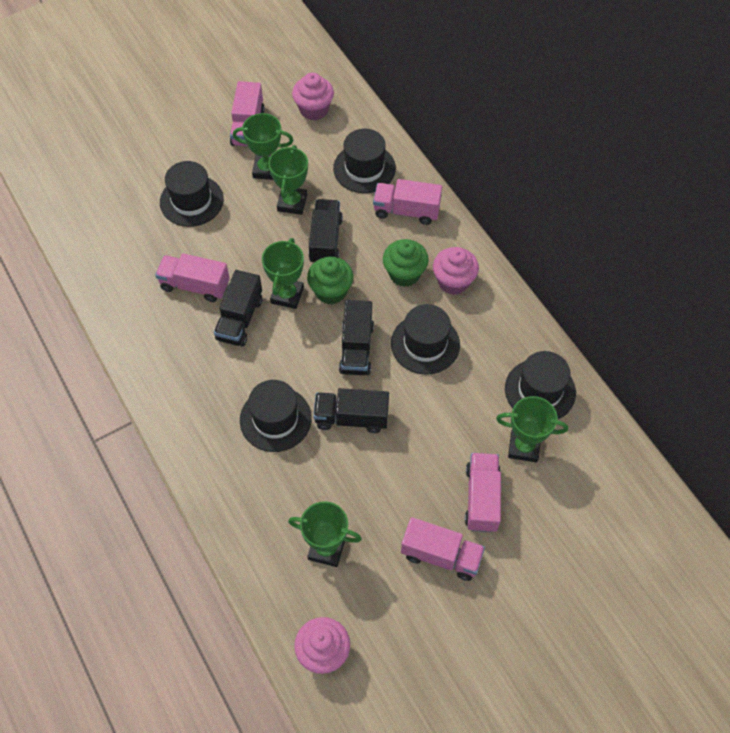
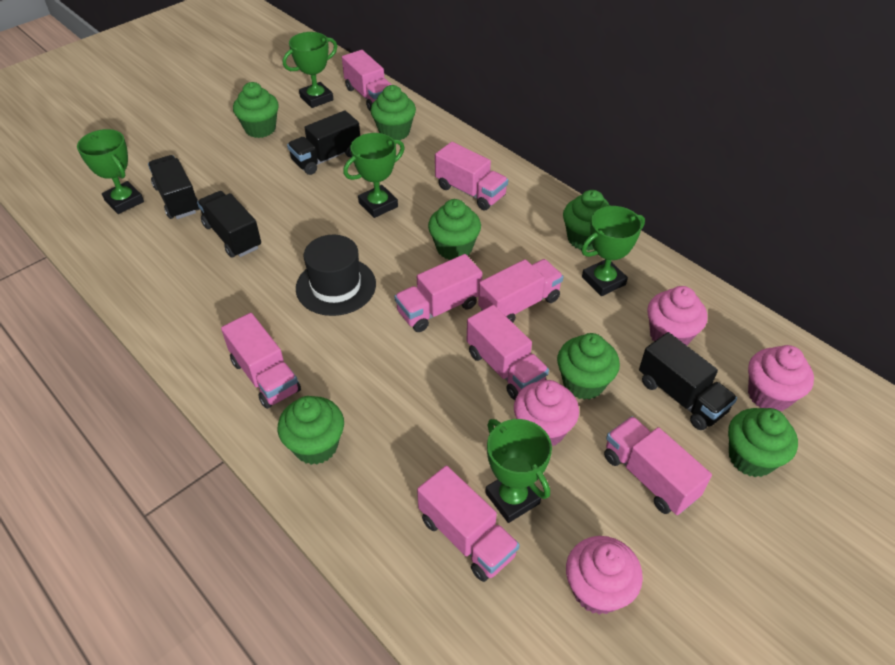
black hat: [160,161,224,227] [240,380,312,452] [333,129,396,193] [391,304,460,375] [505,351,576,419] = 5 -> [296,235,376,316] = 1
green cupcake: [307,257,354,304] [383,239,429,287] = 2 -> [233,82,279,138] [278,396,344,465] [370,85,416,140] [428,199,481,260] [557,333,620,400] [563,190,610,251] [728,408,798,477] = 7
pink cupcake: [292,73,334,120] [294,617,350,674] [433,247,479,295] = 3 -> [514,380,579,446] [566,536,643,615] [647,286,707,345] [748,345,814,411] = 4
pink truck: [155,253,230,302] [230,81,265,146] [373,179,442,225] [401,517,485,581] [465,453,501,532] = 5 -> [221,313,301,409] [342,50,392,111] [394,254,482,332] [417,466,520,582] [435,142,508,210] [467,305,549,400] [478,259,563,323] [604,416,712,515] = 8

